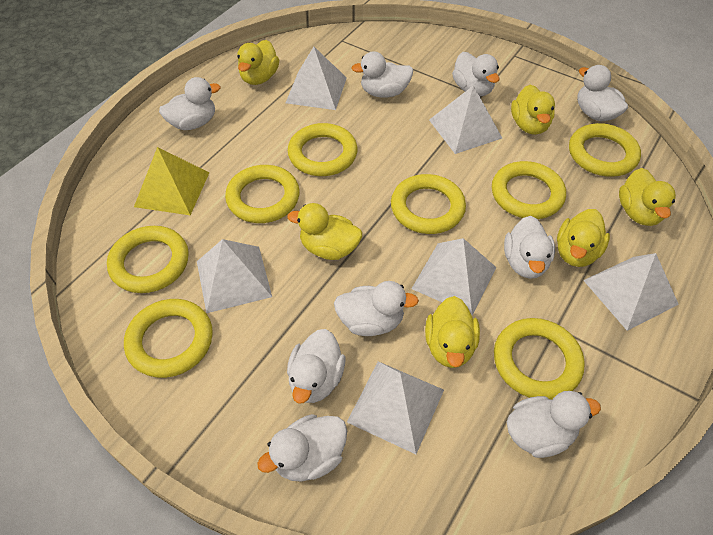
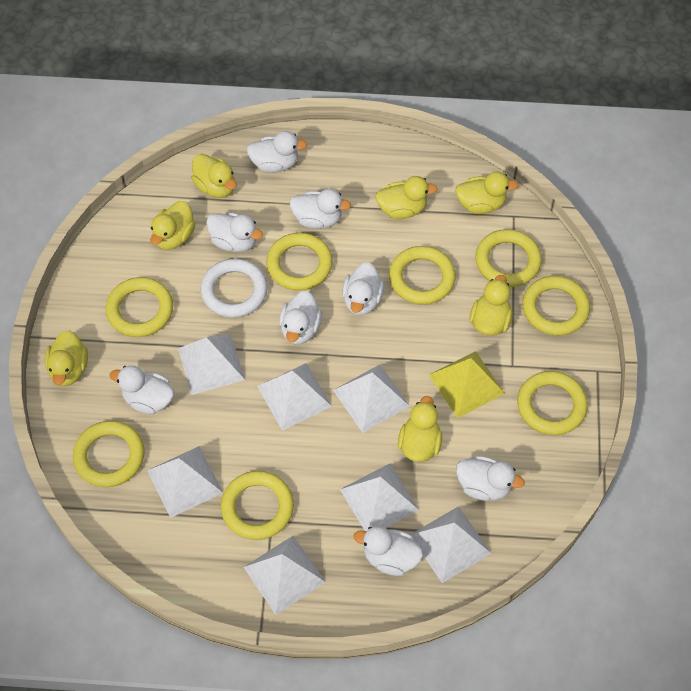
white duck: [159,77,221,130] [257,414,347,482] [287,329,345,404] [334,281,419,336] [351,51,413,98] [452,52,499,97] [504,216,555,279] [507,391,601,458] [577,65,628,121] = 9 -> [110,365,174,414] [206,212,263,252] [246,131,307,173] [279,291,322,344] [290,189,351,229] [342,262,384,315] [354,526,423,576] [456,456,525,501] = 8
white pyramid: [197,239,272,313] [286,47,347,110] [347,361,444,454] [412,238,496,315] [429,85,502,154] [583,253,679,331] = 6 -> [147,446,223,518] [178,334,245,395] [243,536,326,615] [257,363,332,431] [333,364,410,433] [340,463,419,531] [410,506,492,583] = 7
white ring: none = 0 -> [201,258,268,318] = 1
yellow duck: [237,40,279,85] [287,203,362,260] [425,296,480,368] [511,85,555,135] [557,209,610,267] [619,168,676,226] = 6 -> [45,330,88,386] [150,201,196,250] [191,154,237,198] [375,176,438,219] [398,396,442,462] [455,171,518,214] [470,275,512,336] = 7

